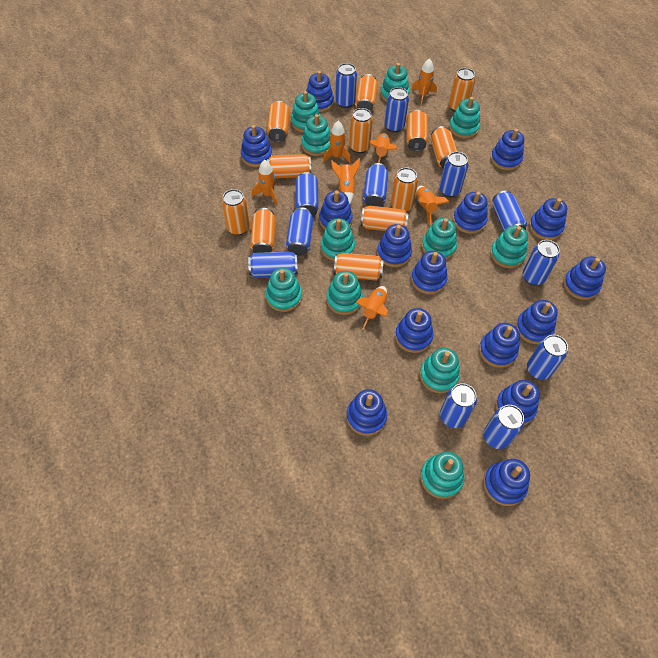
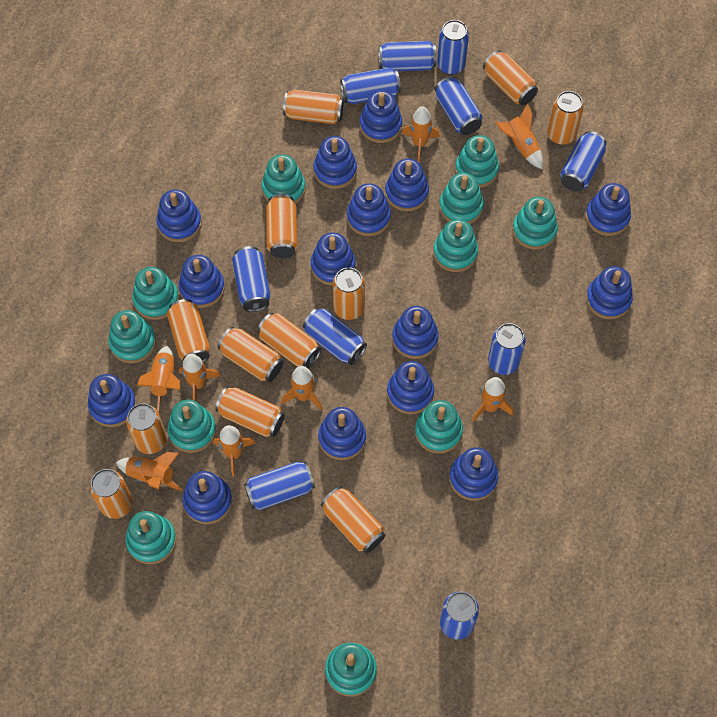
blue can: [248,252,298,278] [286,207,313,256] [295,172,319,217] [335,63,357,108] [363,163,388,207] [385,87,409,132] [439,152,469,197] [440,383,477,428] [483,405,524,449] [493,191,527,231] [523,240,560,285] [527,335,568,380] = 12 -> [232,246,270,312] [244,461,315,510] [303,308,367,365] [340,67,401,104] [379,41,436,71] [435,76,482,135] [437,20,469,75] [440,591,479,640] [488,323,525,375] [560,131,607,192] = 10
orange rocket: [252,160,278,206] [323,121,351,163] [331,158,360,204] [355,286,388,330] [369,133,397,163] [411,58,437,105] [416,186,449,225] = 7 -> [116,452,183,491] [137,346,180,411] [179,354,220,401] [213,425,255,477] [281,366,323,411] [402,106,440,162] [472,377,513,422] [495,103,543,169] = 8

